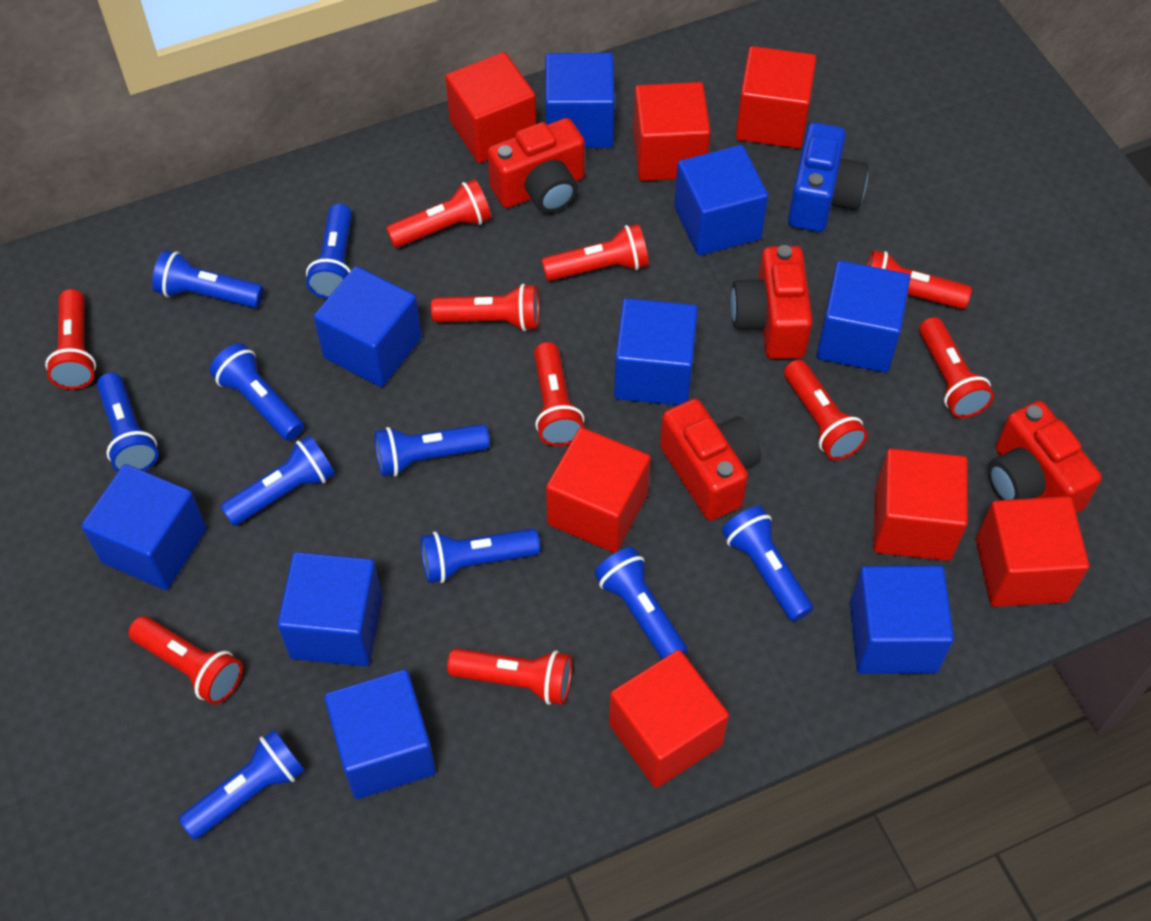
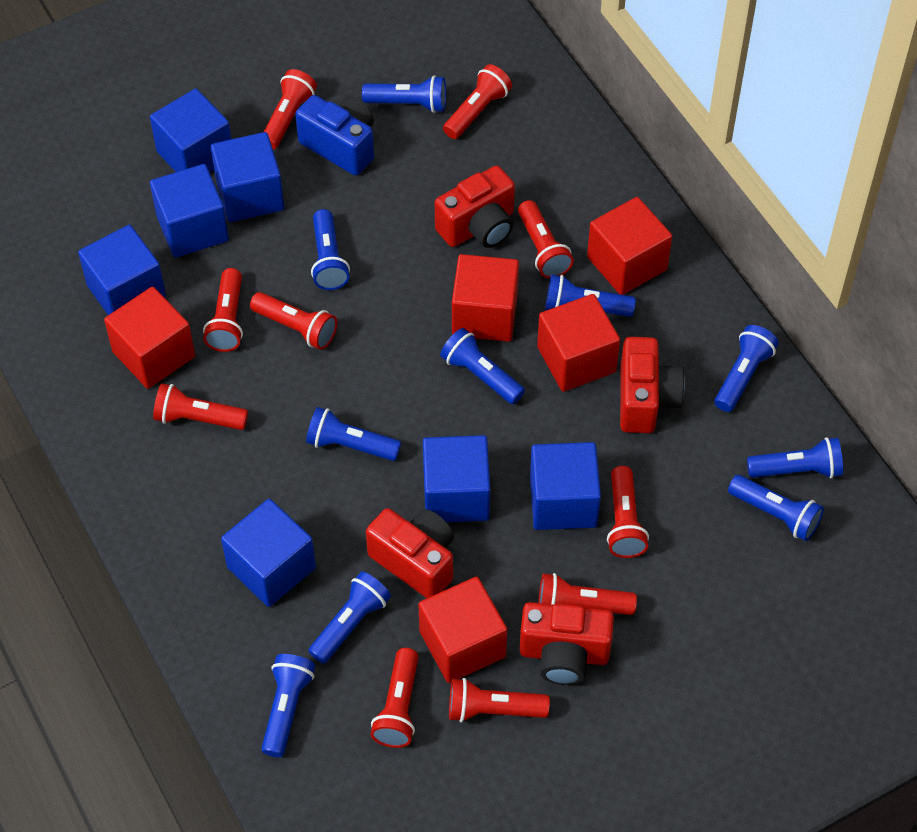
blue cube: [81,464,207,590] [277,552,382,666] [314,266,422,387] [324,669,436,799] [545,53,615,148] [614,298,698,405] [674,145,768,256] [817,261,910,373] [850,566,954,674] = 9 -> [78,225,166,315] [150,89,232,172] [150,164,229,258] [211,132,284,222] [221,499,316,607] [423,435,490,522] [530,442,601,530] = 7
red cube: [445,52,536,163] [546,427,651,553] [609,650,729,788] [633,82,711,181] [736,46,816,148] [873,448,968,561] [976,496,1089,607] = 7 -> [104,287,195,389] [418,577,507,683] [452,254,519,342] [537,294,620,392] [587,197,672,295] = 5

